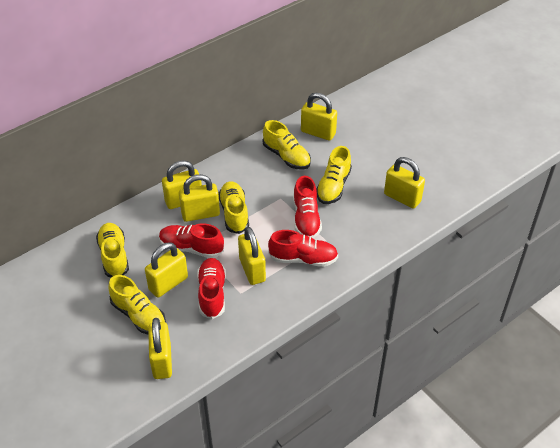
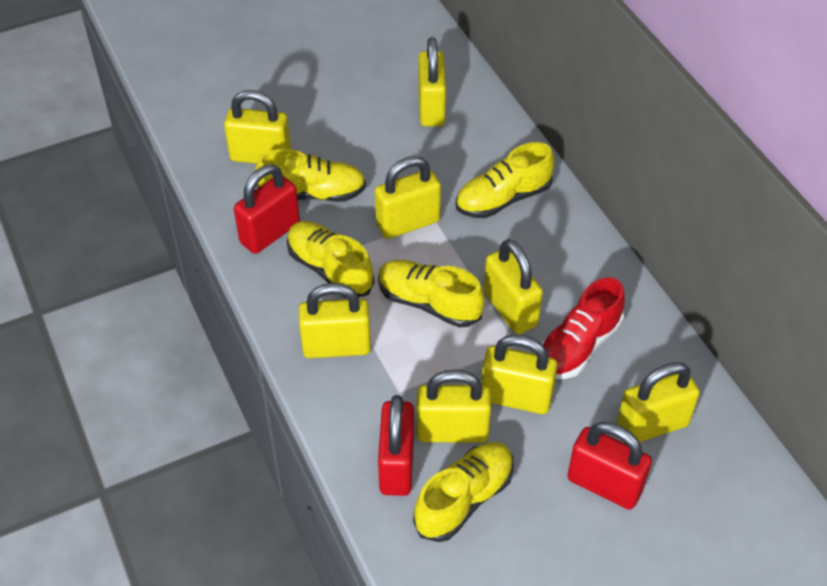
red padlock: none = 0 -> [234,164,300,254] [378,395,414,496] [567,422,652,510] = 3
red shoe: [159,223,224,258] [197,258,226,319] [268,230,338,267] [293,176,322,238] = 4 -> [541,277,625,379] = 1
yellow padlock: [145,242,188,297] [148,318,172,379] [162,160,202,209] [179,174,220,222] [238,227,266,285] [301,93,337,141] [384,157,425,209] = 7 -> [224,90,291,164] [299,283,371,358] [375,156,441,239] [417,370,491,443] [418,37,446,127] [481,334,557,414] [484,239,543,334] [617,362,700,442] = 8

